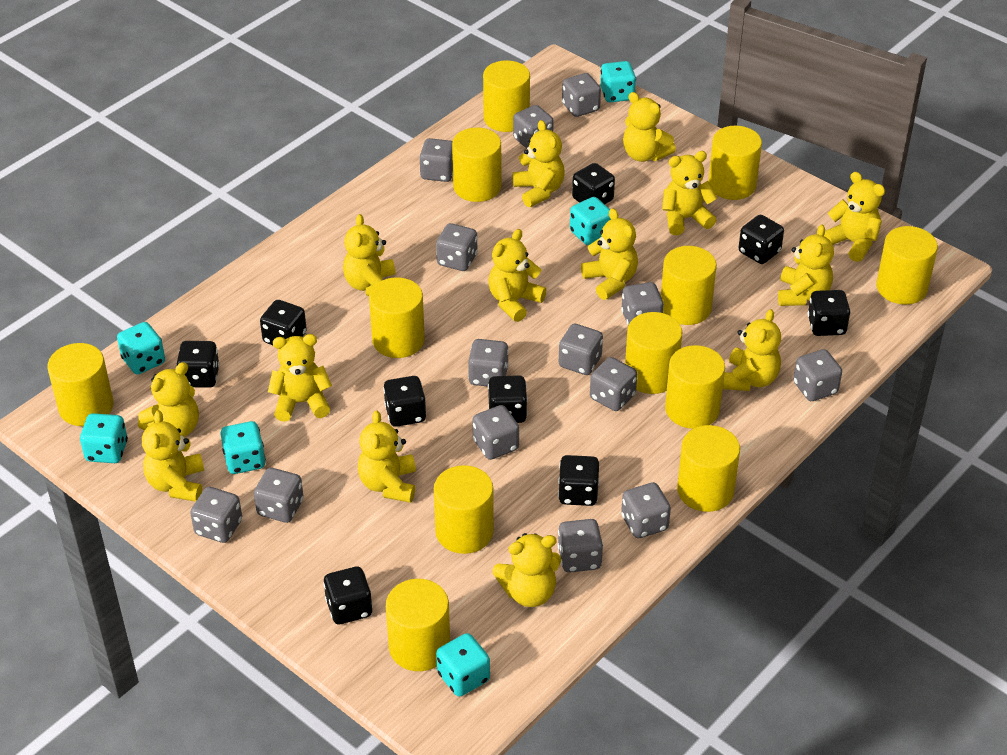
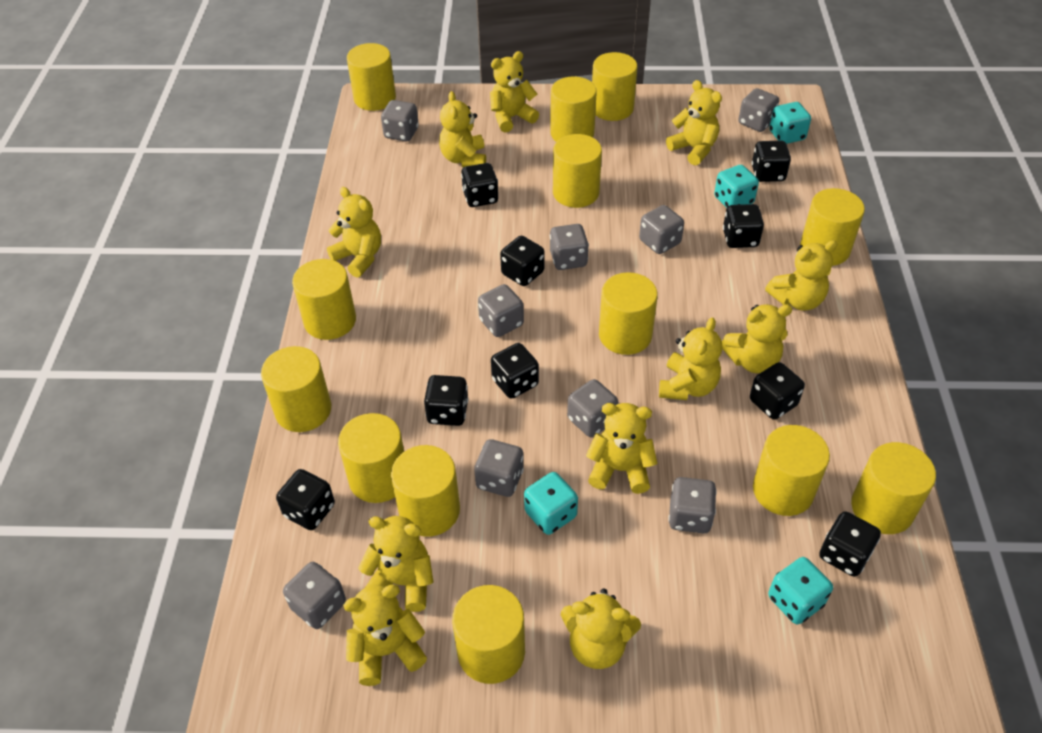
grey dice: [190,487,242,543] [254,468,304,523] [419,138,453,182] [436,223,478,271] [468,339,509,387] [473,405,519,460] [513,105,554,149] [558,519,603,573] [559,324,603,375] [562,73,601,117] [590,357,637,411] [621,282,664,326] [621,482,671,538] [793,349,842,401] = 14 -> [283,562,346,629] [381,100,419,141] [474,439,524,497] [478,284,524,337] [550,224,589,270] [567,379,618,437] [639,205,684,254] [668,477,717,534] [738,88,779,132] = 9
turquoise dice: [80,413,128,463] [117,322,165,375] [221,421,266,474] [436,633,490,697] [570,197,611,245] [600,61,636,103] = 6 -> [524,472,578,535] [714,165,759,208] [768,557,833,624] [769,102,811,144] = 4
yellow cylinder: [47,343,114,426] [369,277,425,358] [386,579,450,671] [434,465,494,554] [452,127,501,202] [483,60,530,132] [625,312,682,394] [661,246,717,325] [665,345,725,429] [677,425,740,512] [708,126,762,200] [876,226,938,305] = 12 -> [261,346,331,432] [292,259,356,340] [338,413,404,503] [347,43,396,111] [391,445,460,537] [452,585,525,684] [550,76,597,142] [553,134,602,208] [592,52,638,121] [599,272,658,355] [753,425,830,516] [800,188,865,266] [851,442,936,534] = 13
yellow teddy bear: [138,362,199,437] [142,410,204,502] [268,334,332,422] [343,214,395,296] [358,410,416,503] [488,229,546,322] [493,533,561,607] [513,120,565,207] [581,208,638,300] [623,92,676,162] [662,151,717,235] [723,309,781,391] [778,224,834,306] [824,172,885,262] = 14 -> [327,187,381,278] [343,585,427,686] [358,516,433,612] [439,91,486,167] [490,51,539,132] [561,588,641,669] [586,403,657,494] [659,318,722,400] [666,80,722,165] [722,304,792,373] [765,240,838,311] = 11

